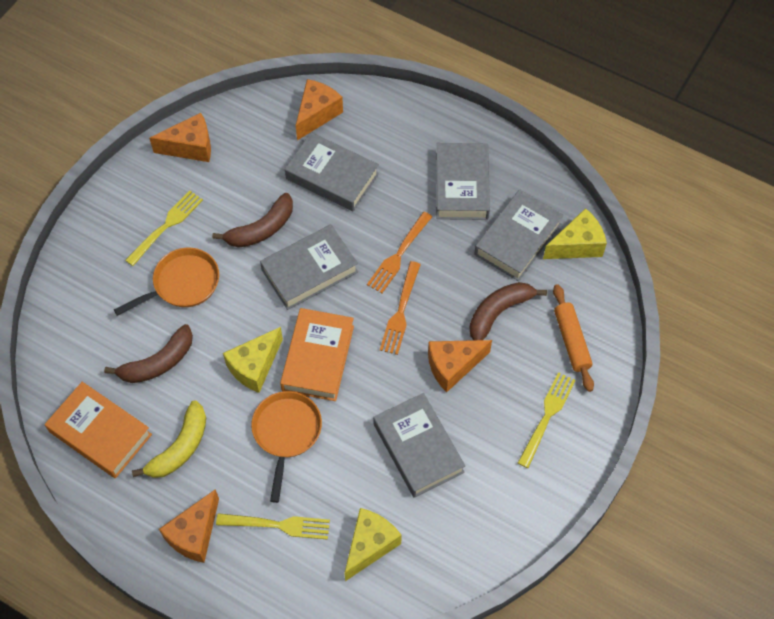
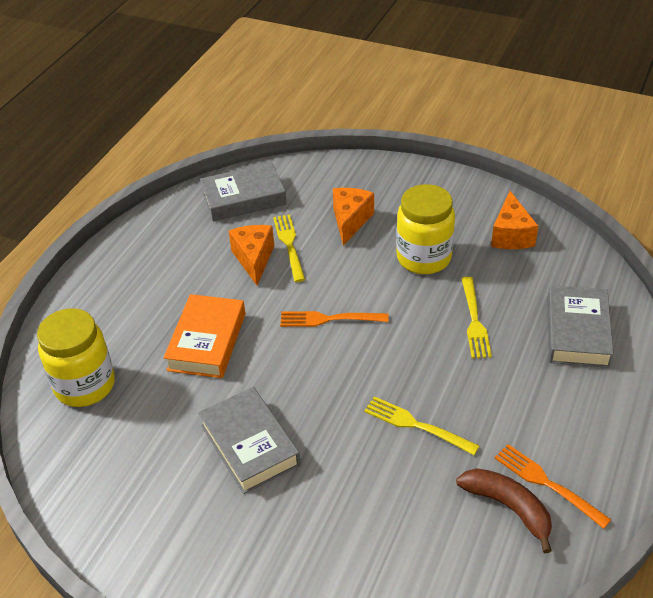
brown banana: [104,324,193,383] [212,193,293,248] [469,282,547,340] = 3 -> [456,468,552,553] = 1
grey book: [260,225,358,310] [285,132,379,211] [373,393,465,498] [436,143,490,220] [474,189,564,281] = 5 -> [198,387,301,494] [200,163,287,221] [547,285,614,368] = 3
orange book: [45,382,152,478] [280,308,354,401] = 2 -> [163,294,245,378] = 1
orange cheese: [149,113,211,162] [159,489,219,563] [296,79,343,140] [428,340,492,392] = 4 -> [229,225,274,285] [333,188,374,246] [491,191,538,249] = 3
orange pan: [114,248,219,316] [251,391,322,503] = 2 -> none = 0
orange rolling pin: [553,284,594,392] = 1 -> none = 0
yellow banana: [132,400,206,478] = 1 -> none = 0
yellow cheese: [223,327,283,393] [344,508,402,581] [543,208,607,259] = 3 -> none = 0
yellow jar: none = 0 -> [37,308,115,407] [396,184,455,274] = 2

